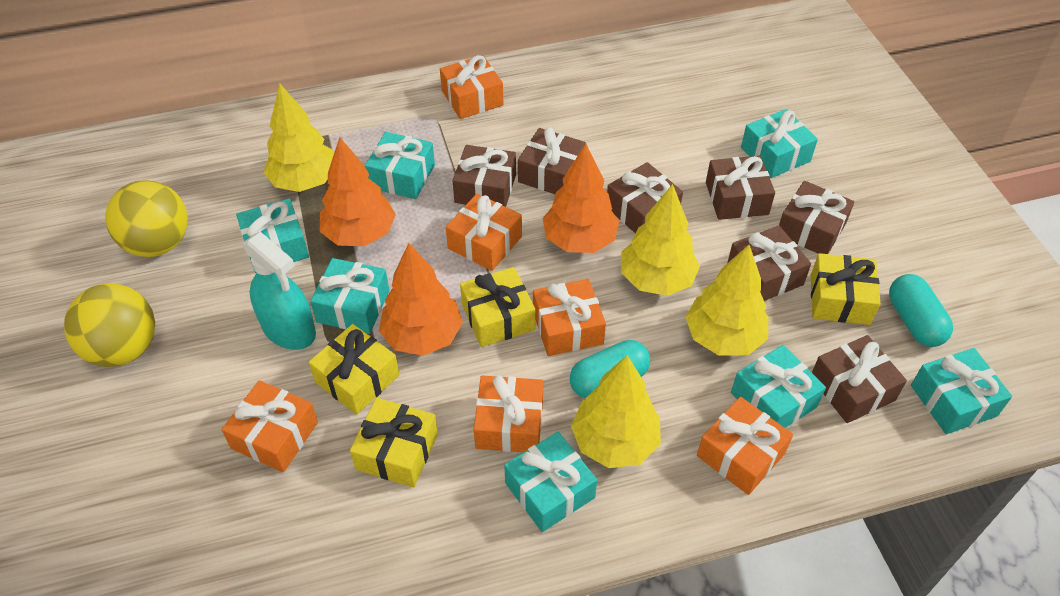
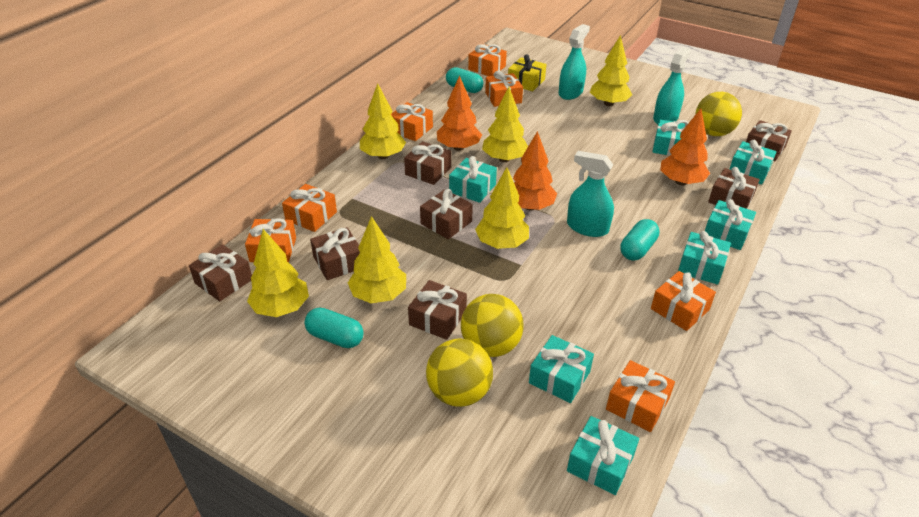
orange gift: [222,380,318,472] [440,55,504,119] [446,194,522,271] [474,376,543,452] [533,279,606,356] [697,397,793,495] = 6 -> [245,218,296,263] [282,184,337,232] [391,102,433,141] [468,44,507,76] [485,71,523,107] [606,360,675,432] [651,271,716,331] = 7
turquoise capsule: [570,340,650,398] [889,274,953,347] = 2 -> [304,308,364,348] [446,67,483,93] [620,219,659,261] = 3
turquoise spray bottle: [243,232,316,350] = 1 -> [559,24,590,100] [567,151,614,237] [653,47,691,124] = 3
yellow ball: [64,284,155,367] [105,180,188,257] = 2 -> [426,338,493,407] [461,294,524,357] [695,92,742,136] = 3
yellow gift: [309,324,399,415] [350,398,438,487] [460,267,535,347] [811,253,881,325] = 4 -> [508,54,546,91] = 1
yellow tree: [263,83,334,192] [571,355,661,468] [621,184,700,296] [685,245,768,356] = 4 -> [247,229,309,317] [348,216,406,303] [360,83,406,159] [475,167,529,249] [482,87,528,162] [590,35,632,106] = 6

